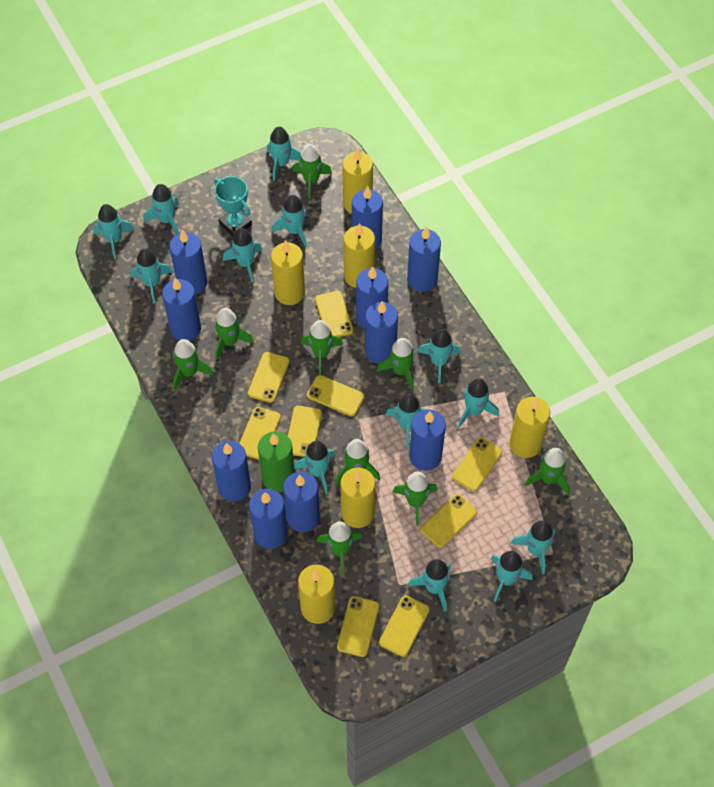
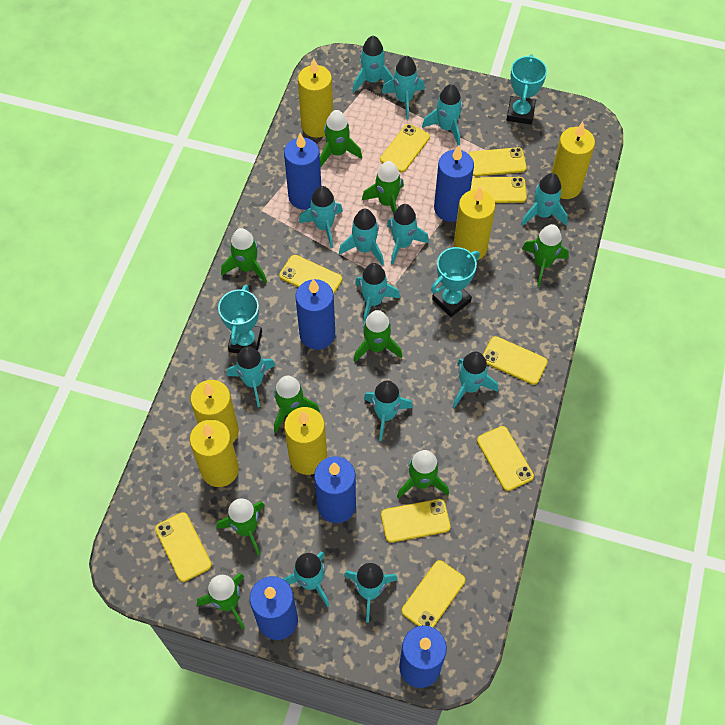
blue candle: [162,278,201,341] [169,230,208,295] [212,441,251,502] [249,489,287,549] [283,472,320,532] [352,186,383,250] [356,266,388,329] [365,301,398,364] [407,226,441,292] [409,409,446,471] = 10 -> [250,576,298,640] [284,133,321,210] [295,279,335,350] [314,456,356,523] [399,625,447,688] [434,145,474,222] = 6
green candle: [258,431,295,492] = 1 -> none = 0
turquoise trophy: [214,176,252,236] = 1 -> [218,285,262,353] [431,247,480,317] [507,54,547,125] = 3

